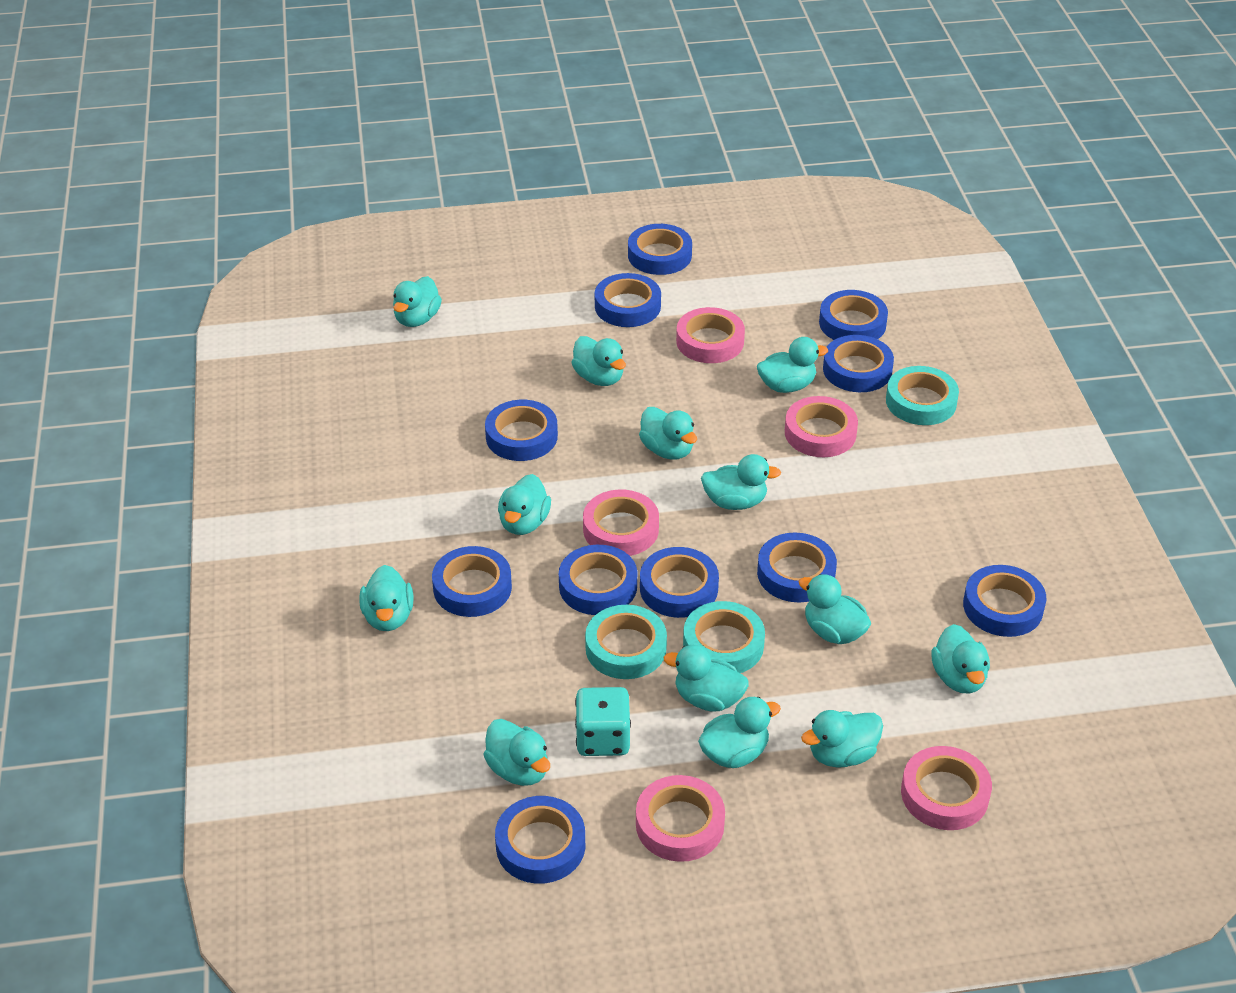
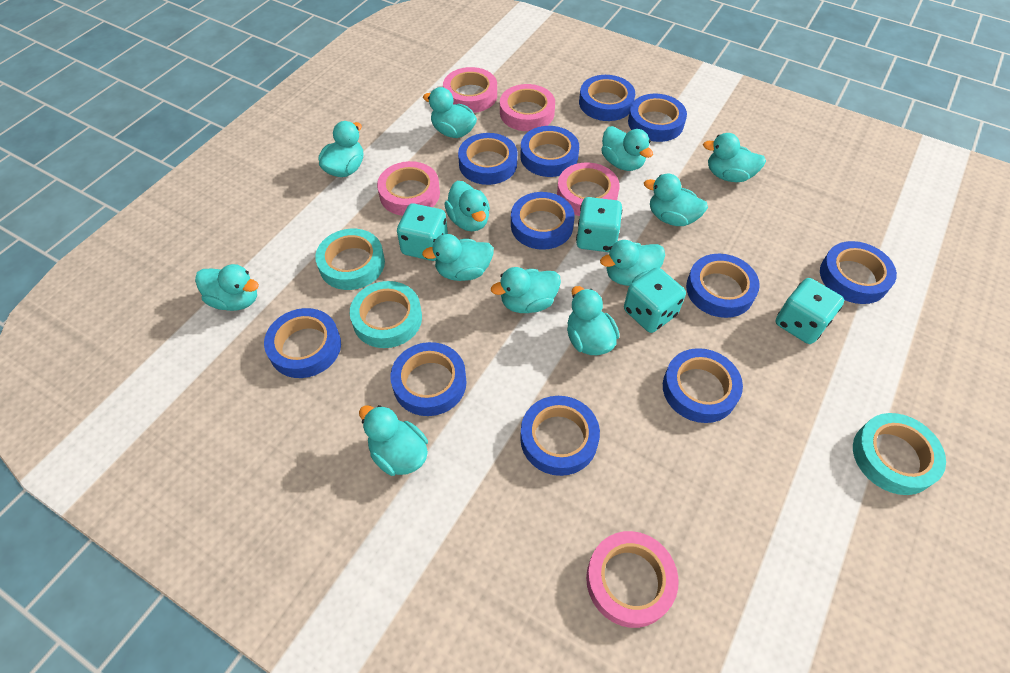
turquoise dice: [575,687,631,756] = 1 -> [397,203,448,261] [576,197,622,252] [624,267,686,333] [775,278,844,344] = 4
turquoise duck: [359,565,414,631] [393,276,442,327] [483,719,550,786] [498,474,551,535] [571,336,626,386] [639,407,697,460] [664,645,749,712] [698,697,781,768] [701,454,781,510] [757,337,828,393] [799,574,871,644] [801,710,883,768] [931,624,990,694] = 13 -> [195,264,259,311] [319,121,363,177] [359,405,428,476] [422,234,494,281] [423,87,477,138] [445,181,490,231] [491,267,561,313] [567,286,619,355] [600,240,665,286] [601,126,653,171] [644,174,708,226] [703,133,766,182] = 12

